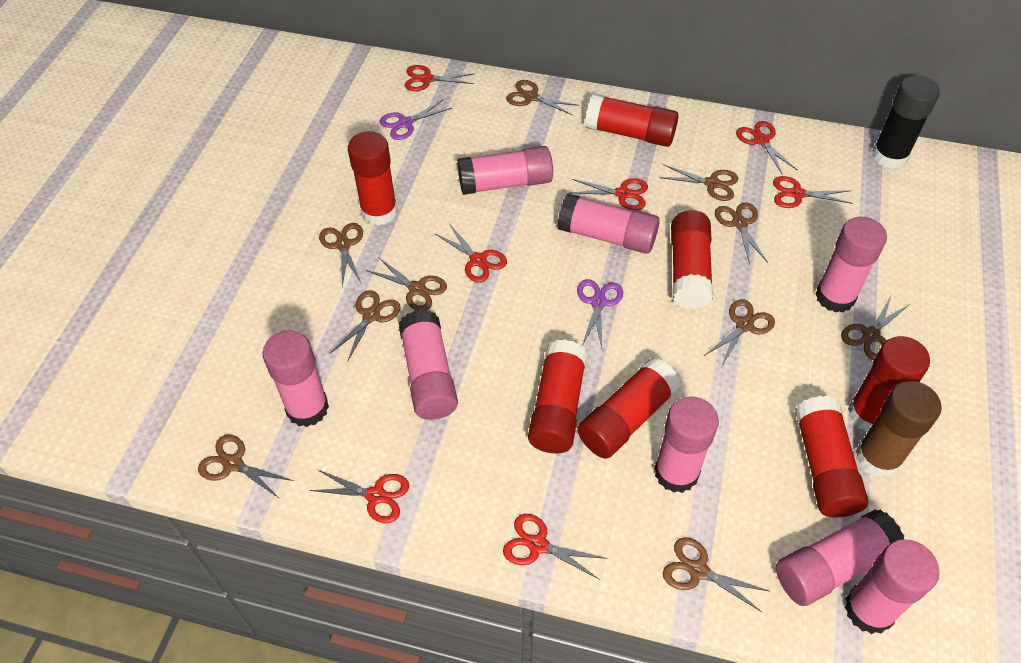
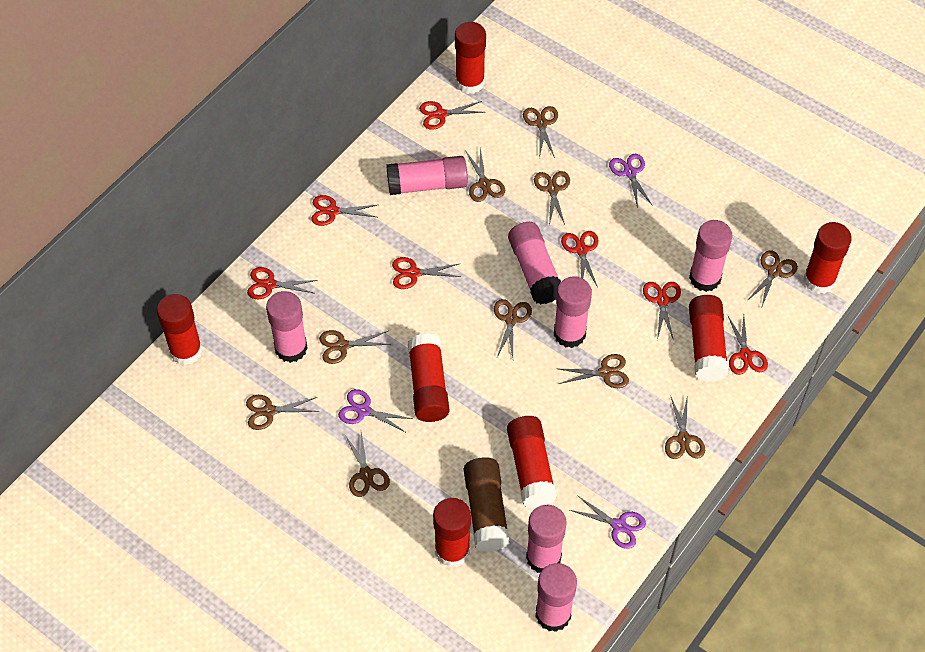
black glue stick: [872,75,940,169] = 1 -> none = 0
pink glue stick: [262,330,329,427] [399,310,458,420] [457,146,553,195] [557,193,660,254] [654,396,719,493] [776,509,904,606] [815,217,887,313] [845,539,940,634] = 8 -> [266,291,308,363] [386,156,468,195] [508,222,561,304] [526,505,567,573] [535,563,577,632] [554,276,592,348] [689,220,733,292] = 7
purple scissors: [380,99,452,140] [577,279,623,348] = 2 -> [338,389,413,433] [570,495,646,549] [609,154,653,208] = 3

